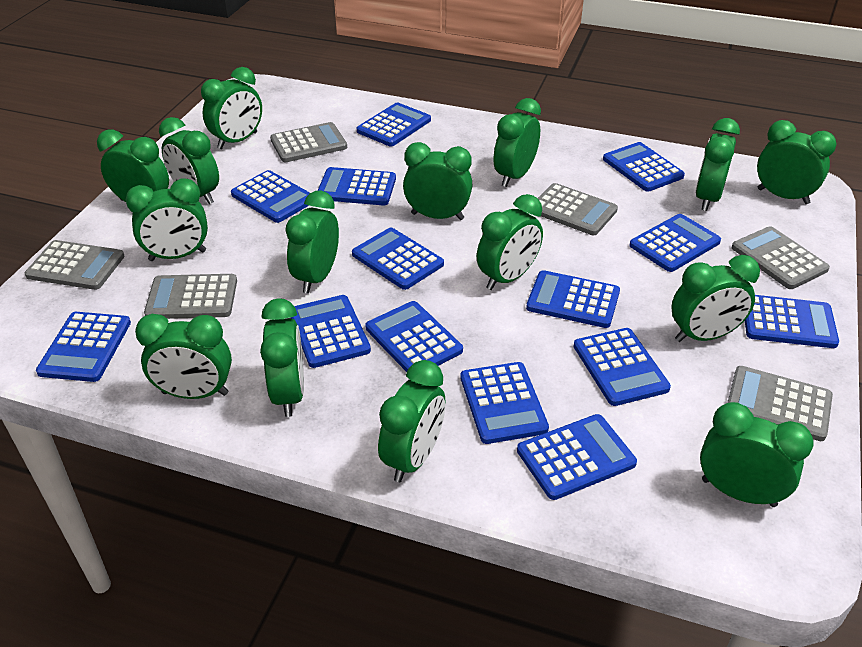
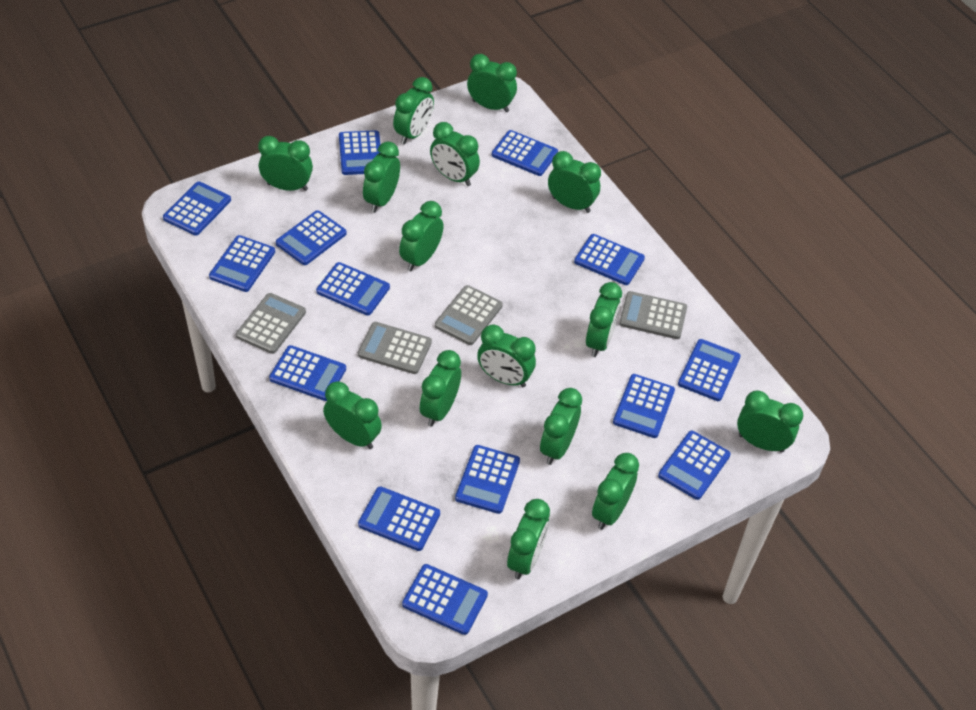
grey calculator: [25,240,125,290] [144,274,237,319] [270,122,347,162] [538,183,618,235] [728,366,833,441] [732,226,830,289] = 6 -> [236,293,306,354] [358,322,432,374] [435,285,503,345] [619,291,687,339] = 4

